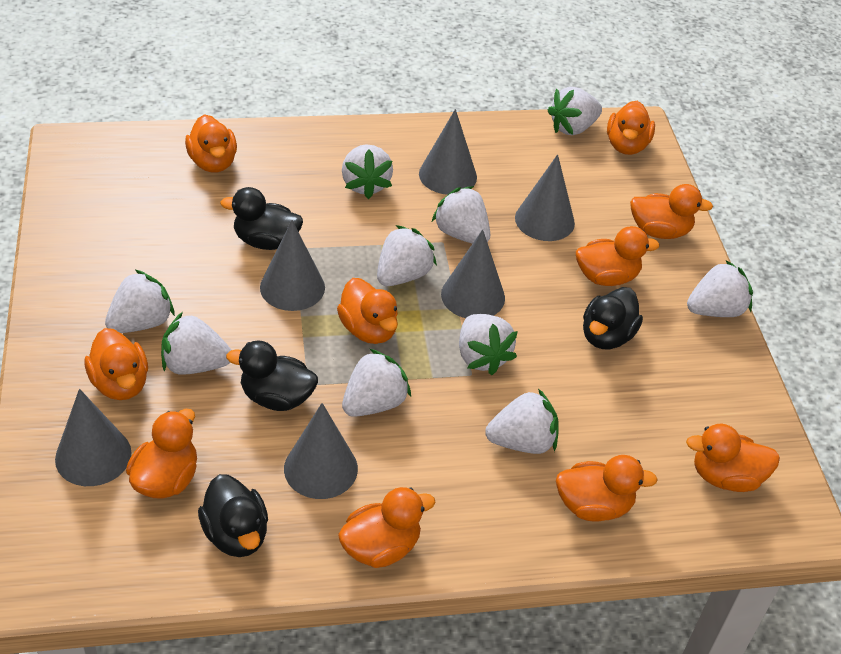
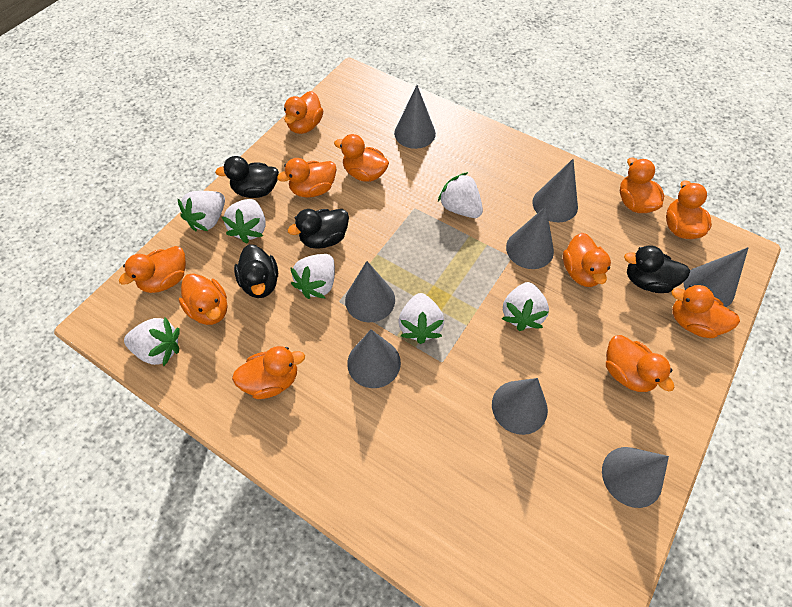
grey cone: [55,389,132,486] [260,220,325,311] [284,403,358,499] [419,109,477,195] [441,229,505,318] [515,154,575,241] = 6 -> [345,261,395,322] [347,329,401,388] [394,85,436,149] [492,378,548,435] [506,206,554,269] [532,159,578,223] [602,447,669,508] [683,247,749,307] = 8
orange duck: [85,328,148,400] [126,409,197,499] [185,114,237,173] [337,278,398,344] [338,487,435,568] [556,455,658,522] [576,226,660,286] [607,101,655,155] [630,184,713,239] [686,424,780,492] = 10 -> [119,246,186,293] [179,273,228,325] [232,346,305,399] [277,158,336,198] [284,91,323,134] [334,134,389,182] [563,233,611,287] [606,335,675,392] [620,158,664,213] [666,180,712,239] [671,285,740,338] = 11
white strawberry: [105,270,175,333] [161,312,231,375] [342,144,393,199] [342,349,411,417] [377,225,437,286] [432,186,490,244] [459,314,518,375] [485,389,558,454] [547,87,602,135] [687,260,753,317] = 10 -> [124,317,180,366] [177,191,225,231] [222,199,266,243] [290,254,335,299] [399,293,444,344] [438,172,483,218] [502,282,549,331] = 7

